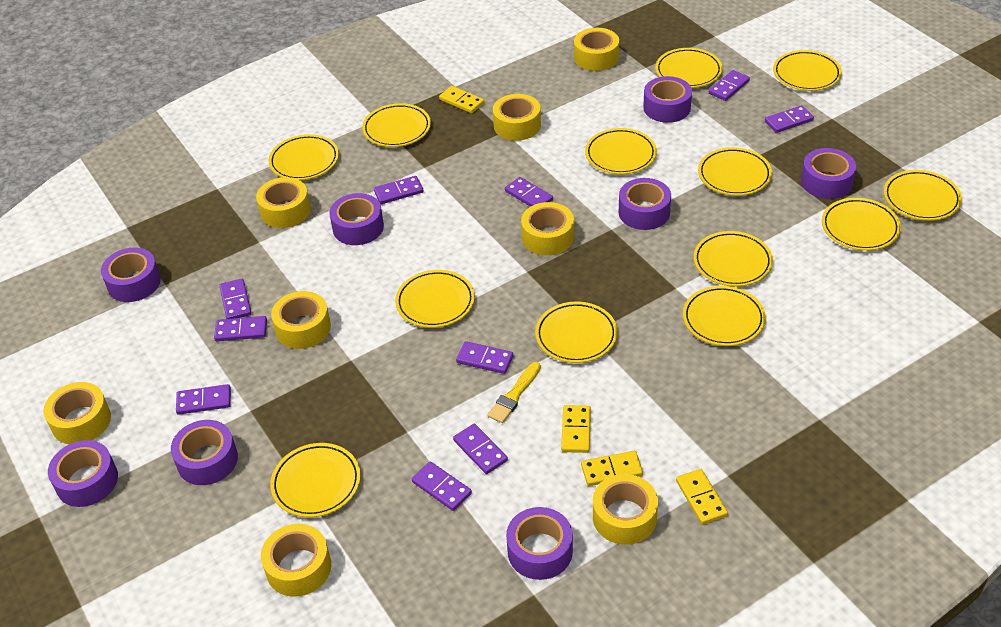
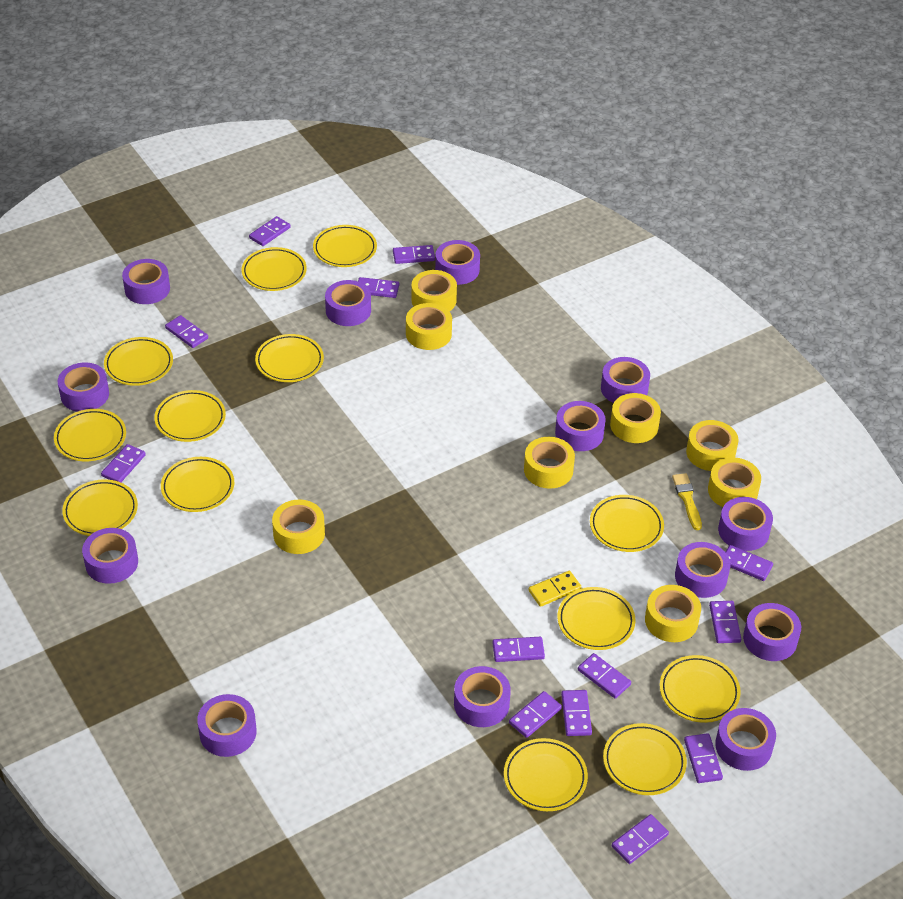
purple domino: [176,384,231,415] [214,316,267,341] [219,279,252,319] [374,176,424,204] [412,461,472,511] [453,424,508,474] [456,341,513,374] [505,177,553,207] [709,70,750,101] [765,105,814,133] = 10 -> [101,444,146,482] [165,315,208,348] [249,216,290,246] [358,277,399,298] [393,245,435,264] [492,637,545,662] [509,691,562,738] [561,690,592,736] [578,653,631,699] [612,814,669,864] [684,733,723,783] [709,601,741,643] [726,545,773,581] = 13
purple tape: [48,440,118,507] [101,248,161,302] [171,420,238,485] [329,193,384,245] [506,507,573,580] [619,178,671,230] [643,76,692,123] [801,148,856,199] = 8 -> [58,363,109,412] [82,528,138,584] [122,259,170,304] [197,694,257,757] [325,280,371,326] [435,240,480,285] [454,666,511,727] [555,401,606,451] [601,357,650,403] [675,542,730,598] [715,708,776,771] [718,497,773,551] [743,603,801,661] = 13
yellow domino: [439,86,484,113] [561,405,591,453] [581,451,643,486] [676,469,728,525] = 4 -> [529,571,582,607] = 1

